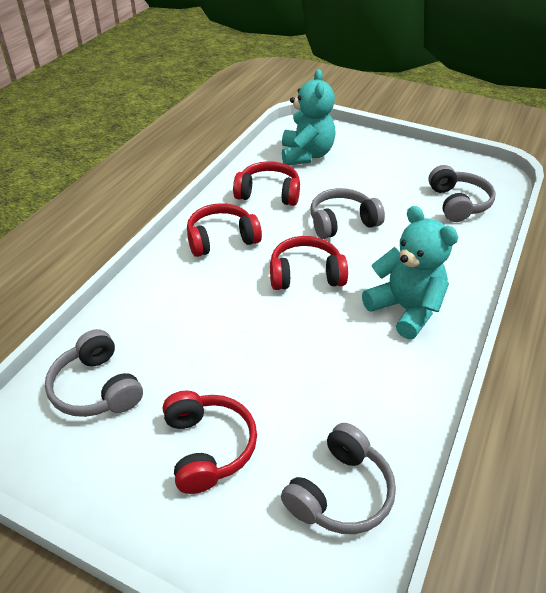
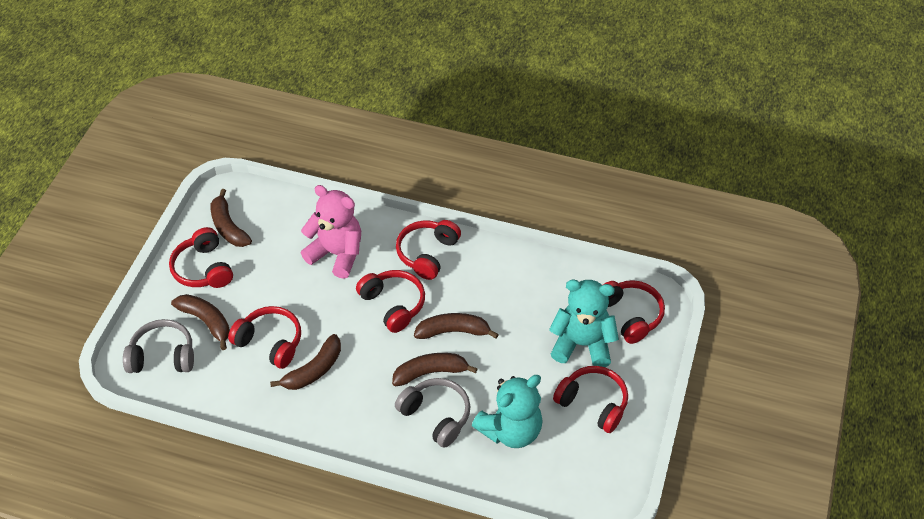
brown banana: none = 0 -> [171,294,230,350] [210,189,252,247] [270,334,341,390] [392,353,478,386] [414,313,499,339] = 5
grey headphones: [45,329,143,417] [281,423,396,534] [311,188,385,239] [428,165,496,222] = 4 -> [123,319,194,373] [395,378,470,448] = 2
pink teddy bear: none = 0 -> [301,185,361,279] = 1
red headphones: [163,391,257,494] [187,203,262,257] [233,161,300,206] [270,236,348,290] = 4 -> [169,227,233,288] [228,306,301,369] [356,270,425,333] [396,220,461,280] [553,366,628,433] [603,280,665,344] = 6

